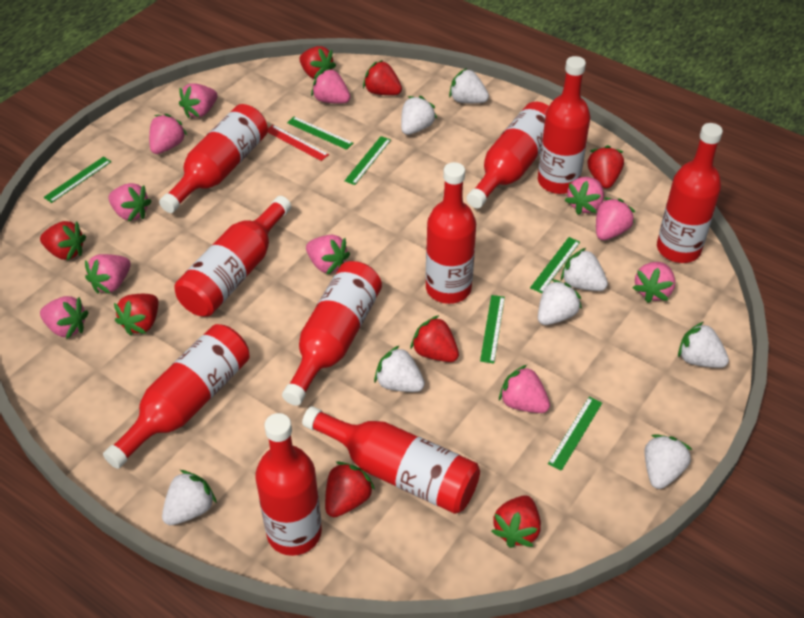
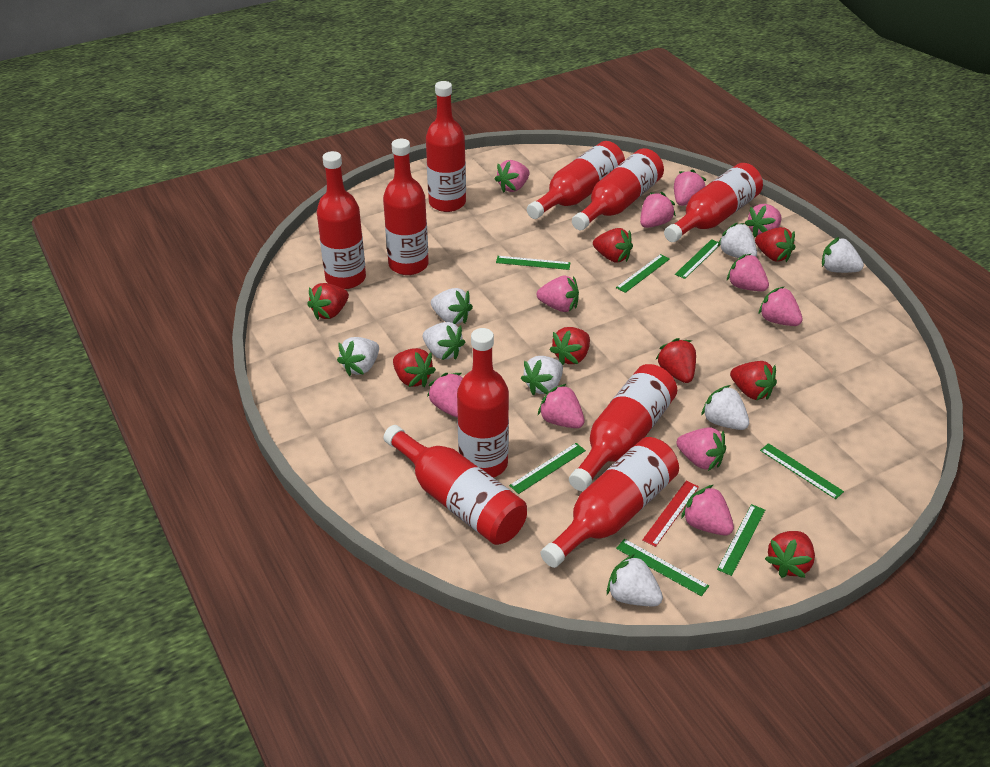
green ruler: [44,156,111,203] [287,117,353,150] [344,136,391,185] [480,295,505,364] [530,237,580,293] [548,397,602,471] = 6 -> [496,256,571,270] [509,443,586,494] [616,254,670,293] [616,539,709,596] [675,239,720,279] [717,504,765,576] [760,443,844,499] = 7

